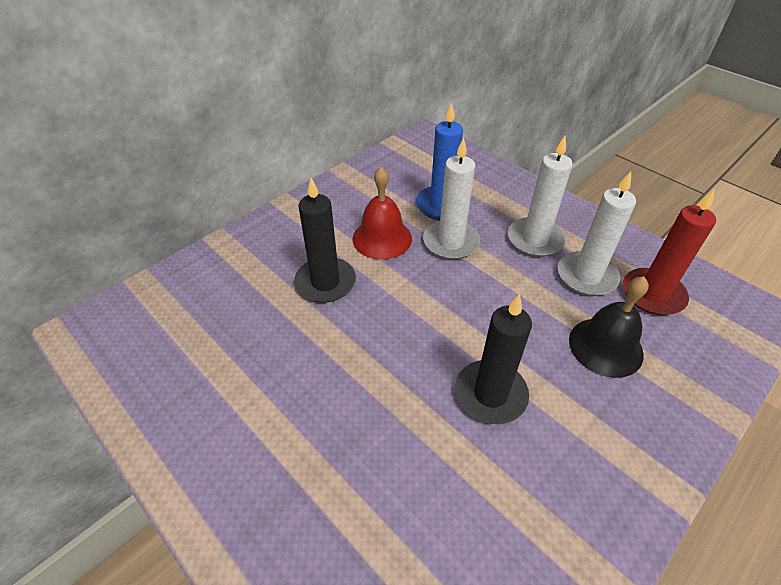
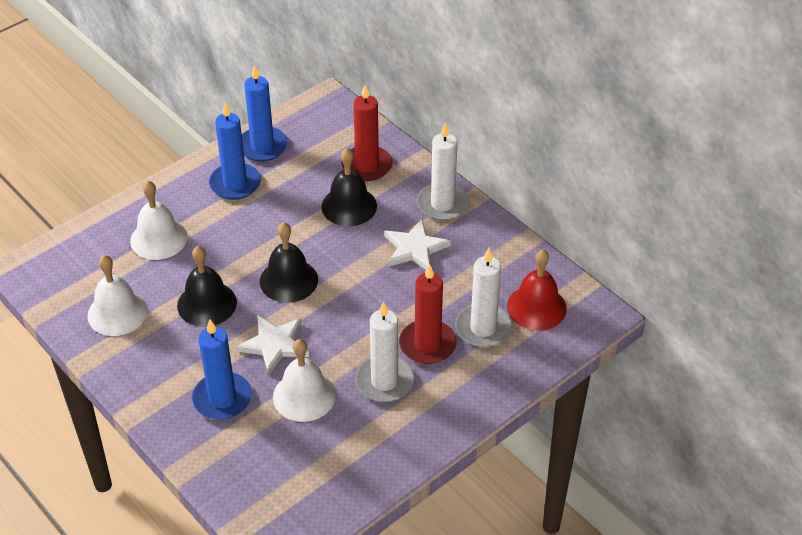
black bell: [569,276,649,378] = 1 -> [177,246,237,327] [260,222,318,303] [321,148,377,226] = 3
black candle: [294,178,356,303] [455,294,532,424] = 2 -> none = 0
blue candle: [416,103,463,221] = 1 -> [192,319,252,420] [209,102,261,200] [242,65,288,162] = 3
red candle: [623,189,716,315] = 1 -> [342,85,393,181] [399,264,457,364] = 2
white bell: none = 0 -> [87,255,148,336] [130,181,188,260] [273,339,336,422] = 3
white star: none = 0 -> [236,315,309,374] [384,219,451,270] = 2

